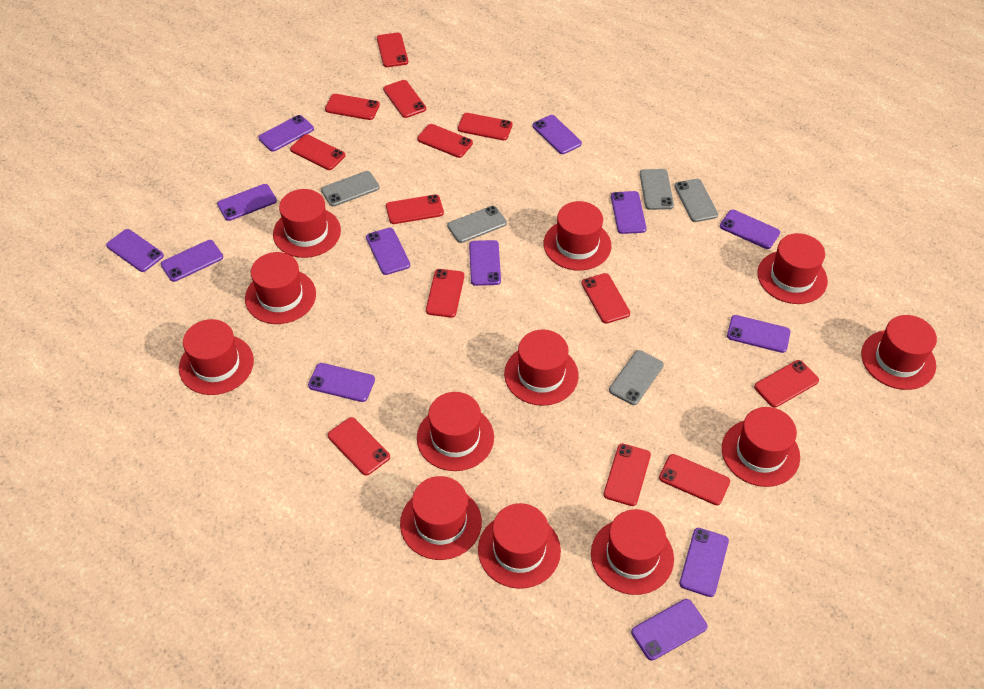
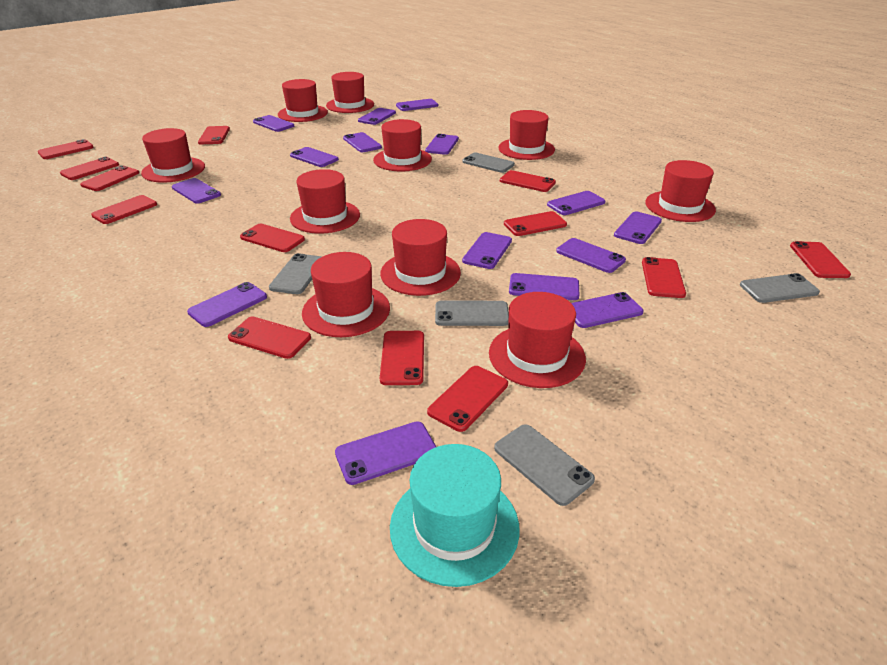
purple phone: [106,229,164,272] [161,240,223,282] [217,184,277,221] [258,115,314,152] [308,363,375,402] [366,228,410,275] [469,240,501,286] [533,115,582,154] [611,191,647,234] [631,599,708,661] [679,528,729,597] [720,210,780,249] [727,315,791,353] = 13 -> [172,178,221,204] [187,282,267,327] [253,115,294,132] [290,147,339,167] [335,421,436,485] [343,132,382,152] [358,108,396,125] [396,99,438,111] [425,134,459,155] [462,232,512,269] [509,273,579,300] [547,191,605,215] [556,238,626,273] [571,292,643,328] [614,211,662,244] = 15
red hat: [179,319,254,395] [245,252,316,324] [273,189,341,258] [400,476,482,560] [417,392,494,471] [478,503,561,589] [504,329,579,406] [544,201,611,271] [591,509,674,595] [722,407,800,487] [757,233,828,304] [861,315,937,390] = 12 -> [141,128,205,183] [278,79,328,122] [290,169,360,234] [302,252,390,337] [326,72,374,113] [373,119,432,171] [380,219,461,296] [489,292,586,388] [498,110,555,160] [645,160,716,222] = 10
turquoise hat: none = 0 -> [390,444,520,587] = 1

